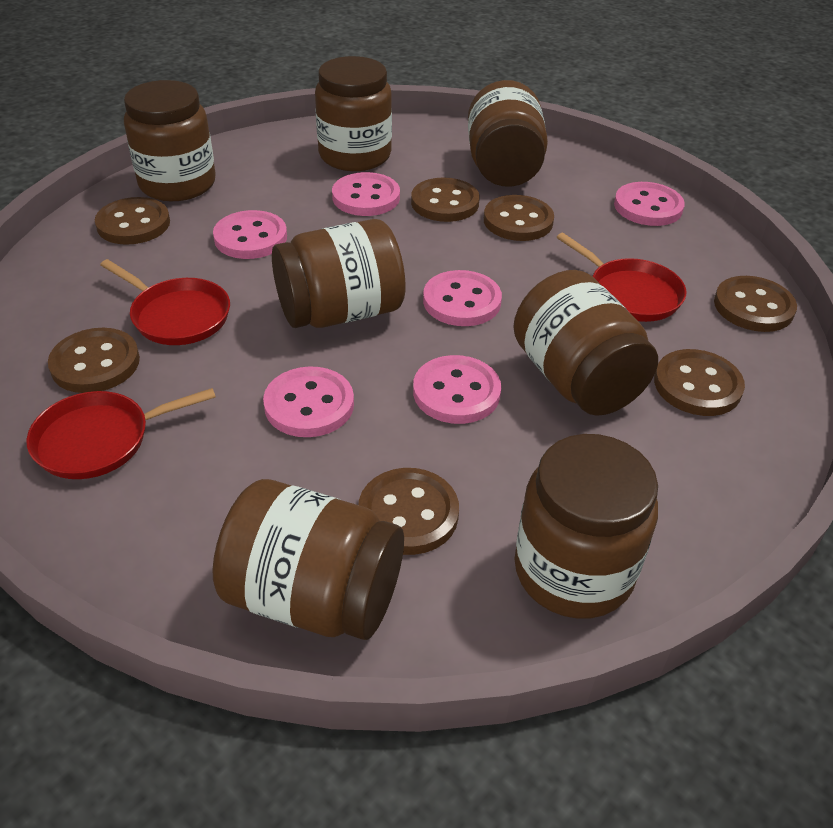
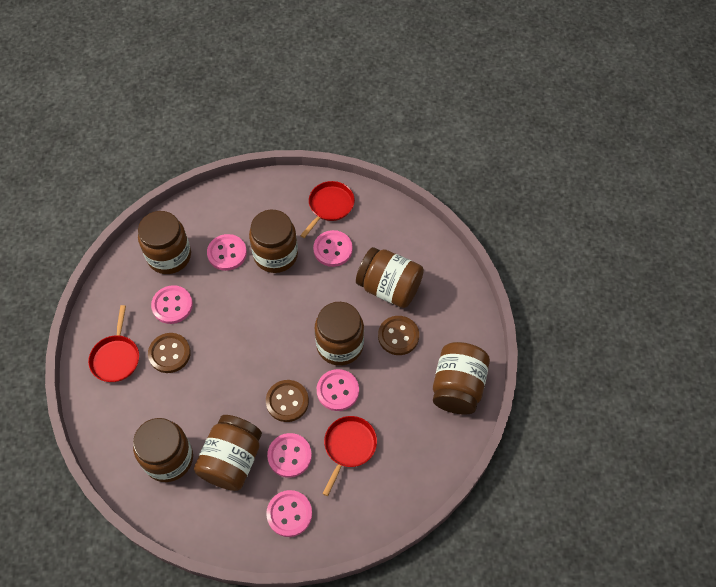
brown button: [48,328,140,393] [95,197,170,245] [359,468,459,555] [411,178,480,222] [484,195,554,241] [654,349,745,416] [714,276,797,332] = 7 -> [148,333,191,373] [266,380,309,422] [378,316,419,355] = 3

